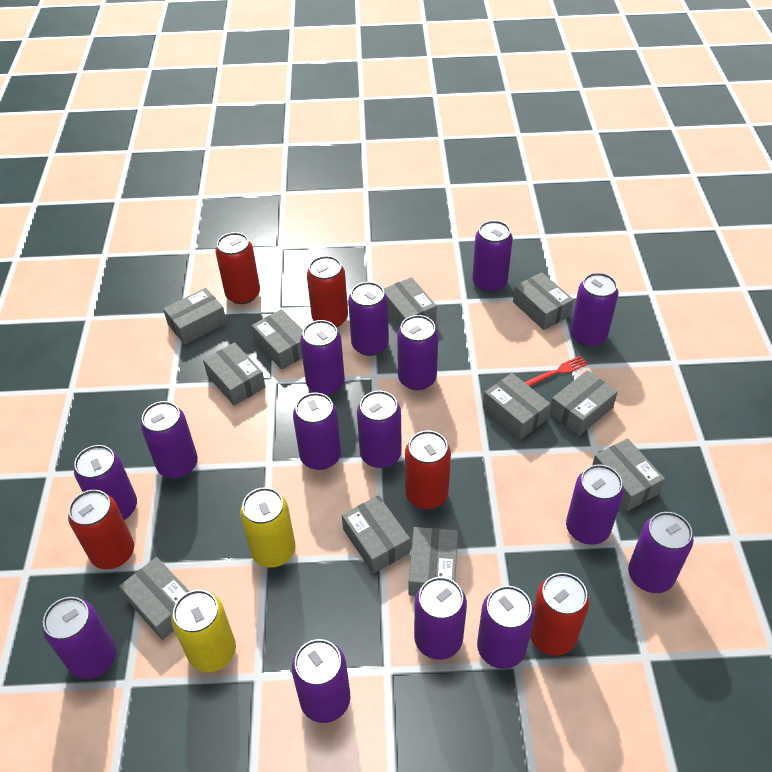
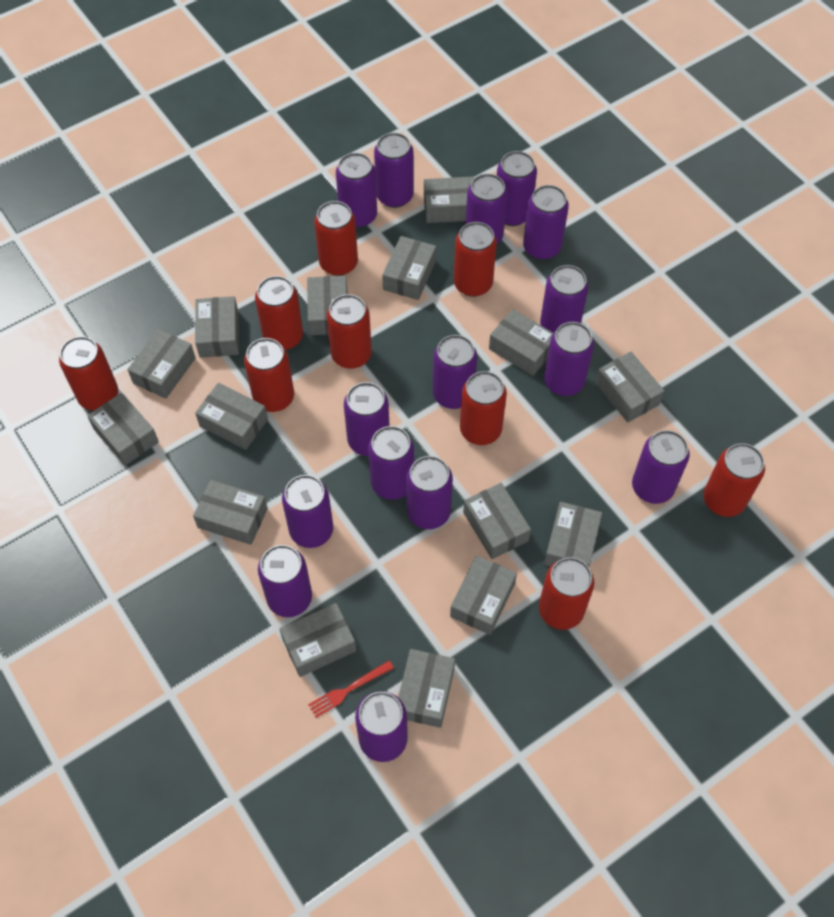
grey box: [119,557,190,640] [163,288,227,345] [203,342,265,406] [252,309,303,370] [342,495,410,574] [384,277,437,327] [409,527,458,596] [483,373,551,439] [513,272,574,330] [549,370,618,436] [592,438,665,511] = 11 -> [87,393,159,466] [127,329,196,399] [193,480,268,545] [195,296,239,358] [195,383,268,450] [279,603,356,677] [307,276,348,335] [382,236,436,300] [398,649,455,728] [424,177,474,223] [450,556,517,635] [463,483,531,559] [489,309,553,376] [544,502,602,567] [595,351,664,422] = 15
red can: [68,490,134,569] [215,232,260,304] [307,256,348,328] [405,431,451,509] [530,573,590,656] = 5 -> [59,336,118,411] [244,338,294,412] [255,276,303,350] [314,201,358,276] [327,294,372,369] [454,222,497,297] [460,371,507,445] [539,557,594,630] [703,443,765,517] = 9
yellow can: [171,590,236,672] [240,487,295,568] = 2 -> none = 0

